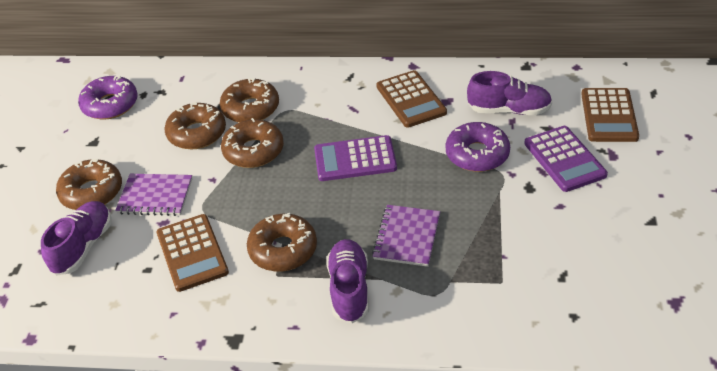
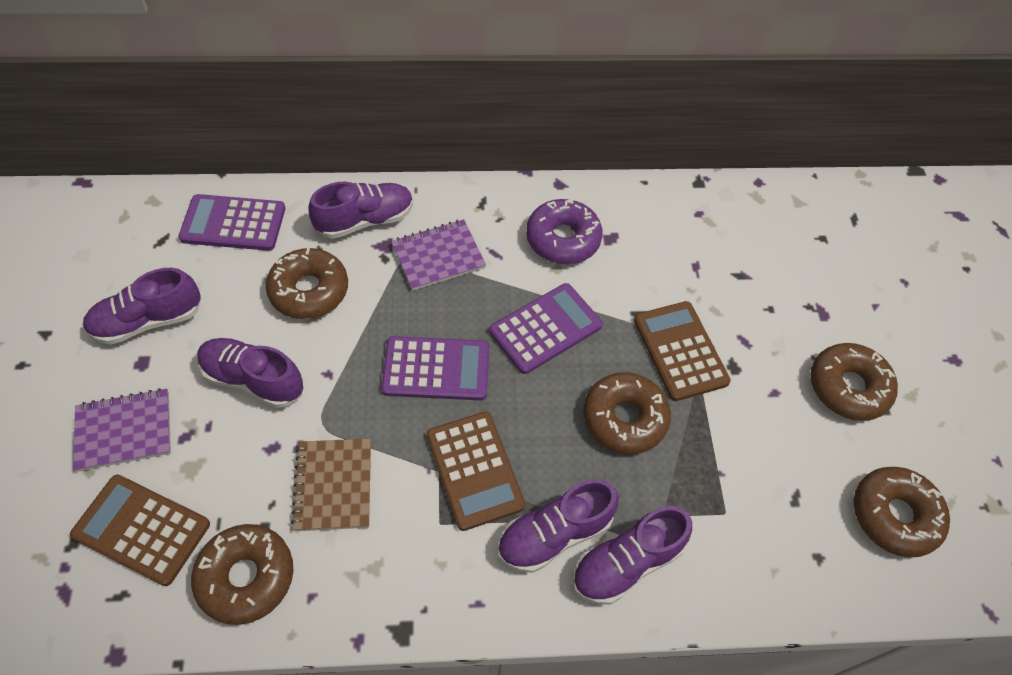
brown notebook: none = 0 -> [291,438,371,531] = 1
purple calculator: [314,135,397,181] [524,126,608,192] = 2 -> [178,194,285,251] [381,336,489,400] [489,283,603,374] = 3
purple donut: [78,75,138,120] [446,122,510,172] = 2 -> [526,199,603,264] = 1
purple shoe: [41,201,112,276] [326,239,369,323] [467,71,552,115] = 3 -> [83,268,201,345] [197,338,303,408] [309,182,413,239] [498,479,619,573] [572,506,692,605] = 5

